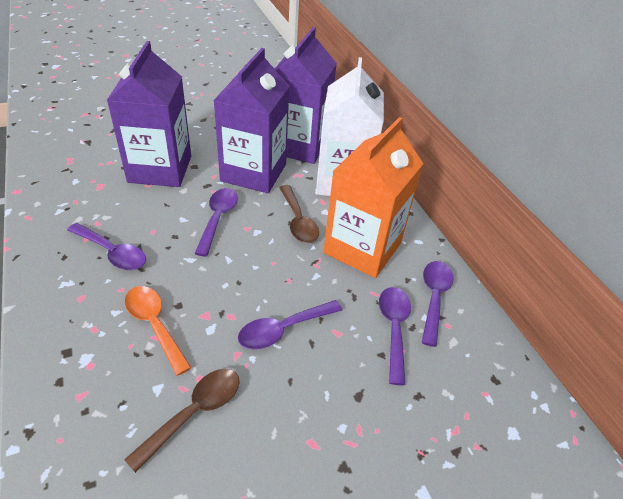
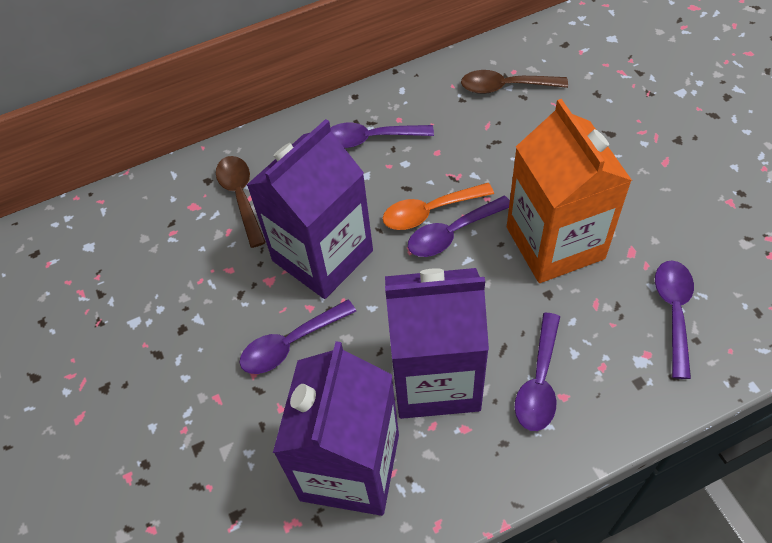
white carton: [316,57,384,196] = 1 -> none = 0

